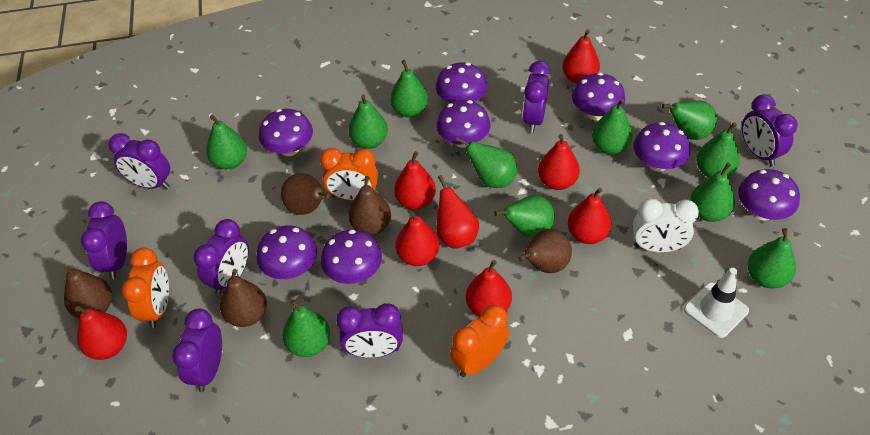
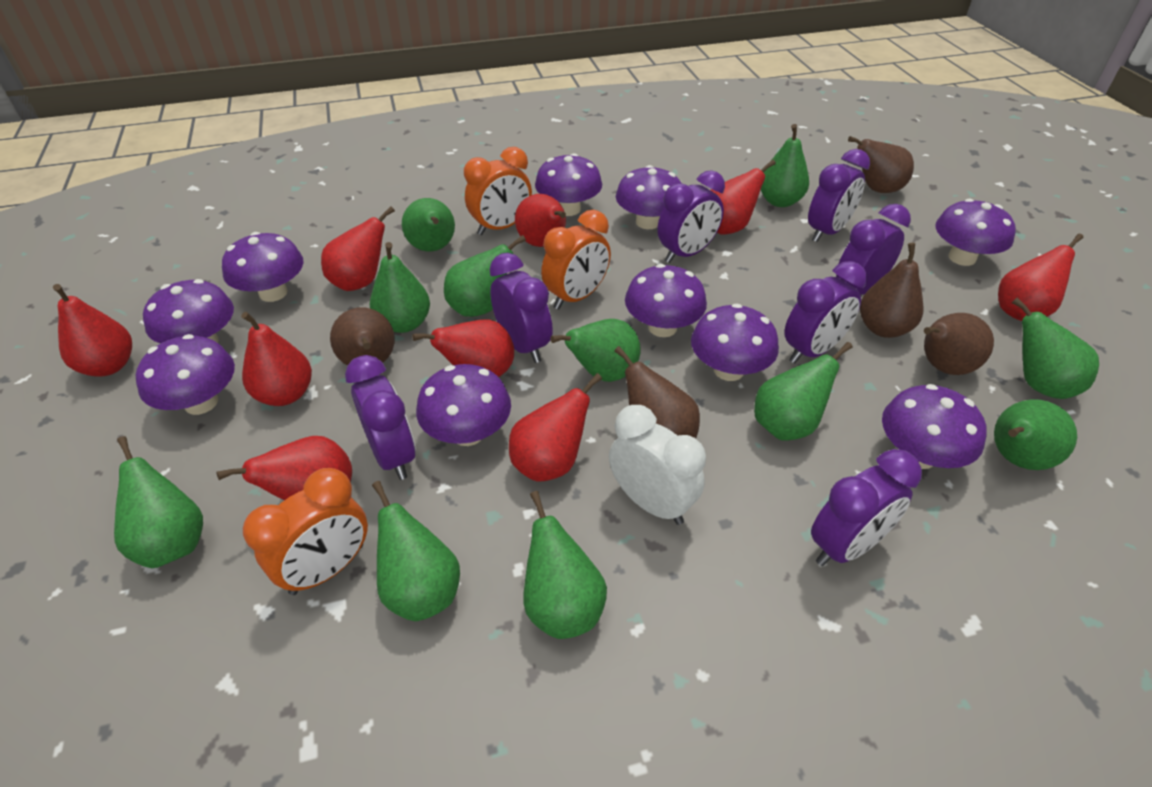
purple mushroom: [256,226,317,279] [259,109,313,156] [321,229,382,284] [436,62,488,103] [436,100,490,148] [572,73,625,120] [633,122,690,172] [738,169,800,220] = 8 -> [136,334,235,415] [143,279,234,343] [222,232,304,302] [416,364,511,446] [535,153,602,216] [616,165,681,229] [625,264,707,337] [691,304,779,381] [882,384,986,469] [936,199,1016,266] = 10
red pear: [75,306,127,360] [394,151,436,209] [395,210,439,266] [436,175,479,249] [466,260,512,317] [538,134,580,190] [562,29,600,84] [568,188,612,244] = 8 -> [53,284,132,377] [216,436,352,500] [241,312,312,406] [321,206,395,291] [412,320,514,377] [509,373,602,482] [515,194,566,247] [710,160,776,234] [998,233,1083,321] = 9
white traffic cone: [684,268,749,338] = 1 -> none = 0

